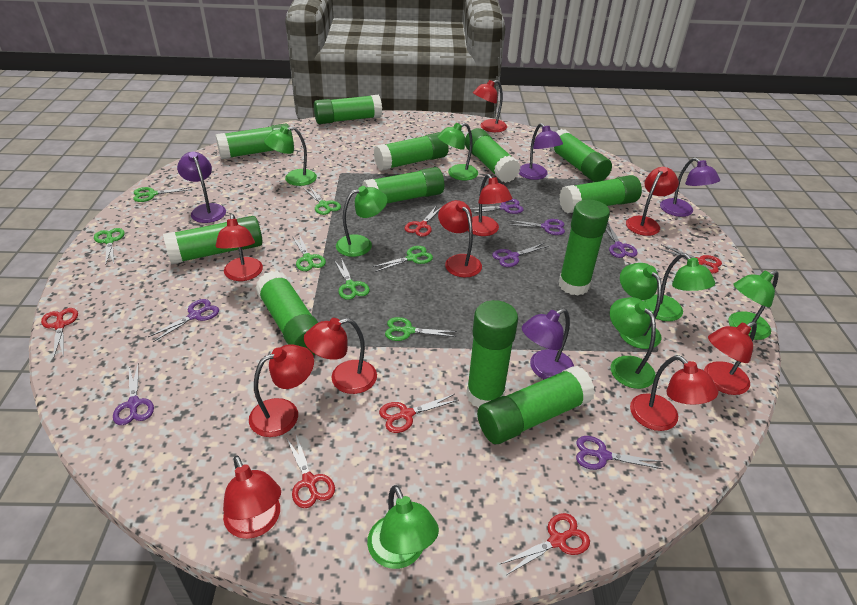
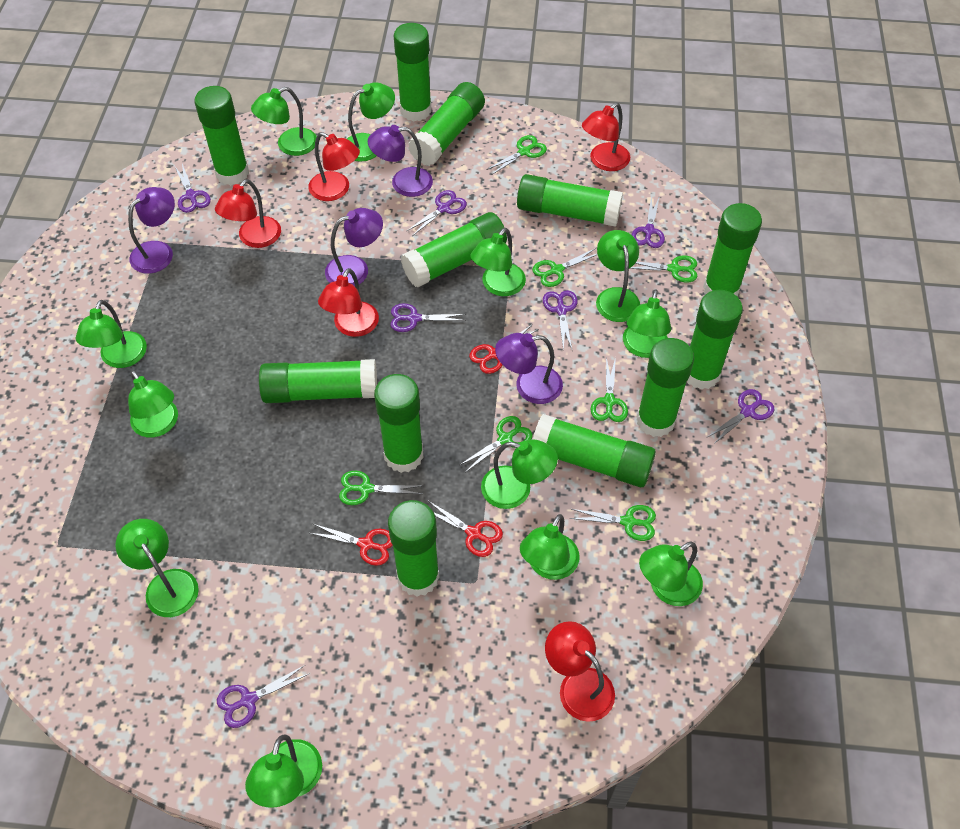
green lamp: [264,126,317,186] [336,186,387,257] [367,485,439,569] [437,123,478,180] [610,297,656,389] [619,263,662,349] [643,253,715,321] [728,270,779,340] = 8 -> [76,300,147,368] [116,519,199,617] [128,370,178,438] [245,735,322,808] [251,87,317,156] [347,82,395,162] [471,228,526,296] [481,439,558,509] [520,514,580,580] [596,230,640,322] [623,289,671,358] [639,542,703,606] = 12
red lamp: [216,214,263,281] [223,455,281,539] [249,345,314,437] [304,318,377,394] [438,200,482,278] [467,174,512,236] [473,80,507,132] [626,167,679,236] [630,355,718,431] [704,321,757,395] = 10 -> [215,179,281,248] [308,132,360,201] [318,268,379,337] [545,621,615,722] [582,103,630,171] = 5
red scissors: [41,308,78,359] [287,435,335,508] [379,394,459,433] [405,207,440,237] [501,513,590,575] [660,245,722,273] = 6 -> [310,524,393,566] [429,501,503,557] [469,324,538,374] = 3

